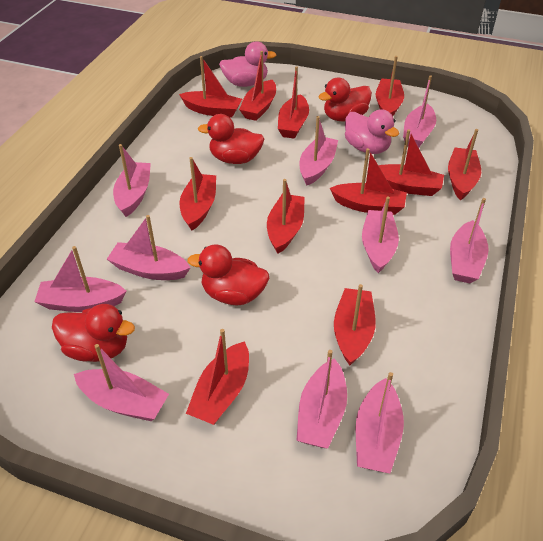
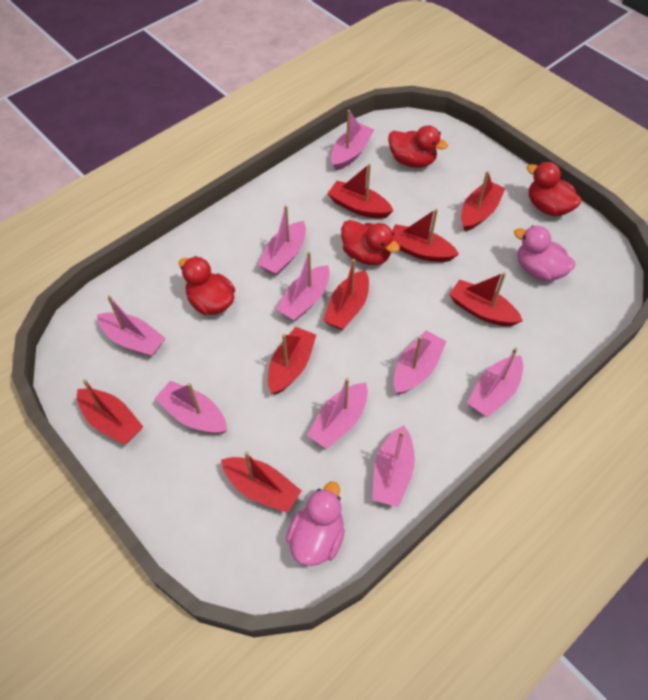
pink boat: [35,246,127,312] [74,344,169,421] [107,215,190,280] [113,144,151,217] [296,350,347,449] [300,116,338,186] [356,372,404,473] [362,197,399,273] [403,75,436,148] [450,198,489,283] = 10 -> [97,295,166,357] [154,381,227,434] [257,205,306,276] [276,251,330,321] [307,378,368,449] [331,110,374,171] [372,425,415,507] [394,330,447,395] [467,348,523,417] = 9
red boat: [179,56,242,118] [180,157,216,230] [186,329,249,425] [239,51,276,121] [267,179,305,254] [278,66,309,139] [330,148,407,215] [334,284,376,366] [376,56,404,116] [378,129,444,196] [448,129,481,200] = 11 -> [77,379,143,445] [221,451,302,513] [268,327,316,394] [323,259,369,330] [327,164,394,219] [392,209,459,262] [449,272,523,326] [461,171,506,231] = 8

